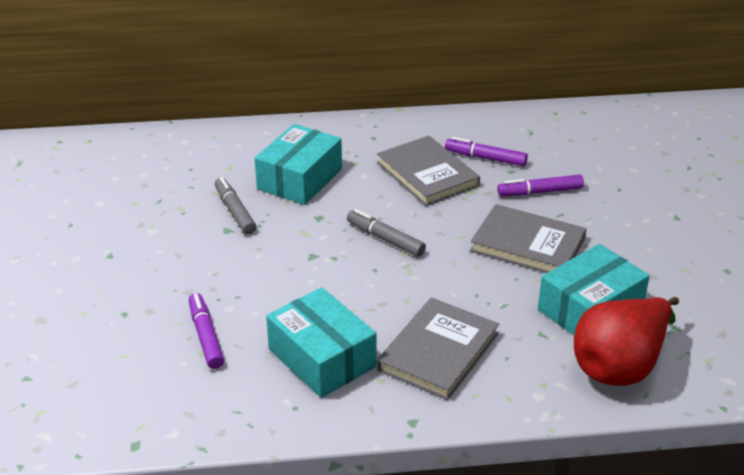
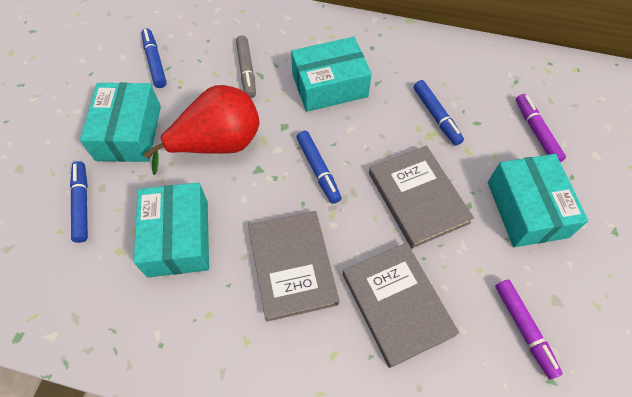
blue marker: none = 0 -> [70,161,88,243] [141,28,167,88] [296,131,341,204] [413,80,464,146] = 4
grey marker: [215,177,257,235] [347,209,426,257] = 2 -> [236,35,256,98] = 1
purple marker: [189,293,224,369] [445,137,528,166] [497,175,584,196] = 3 -> [495,279,563,379] [516,94,566,162] = 2
turquoise box: [255,124,342,205] [266,287,376,398] [538,244,650,335] = 3 -> [80,83,161,162] [134,183,209,277] [291,37,372,112] [488,154,588,247] = 4

